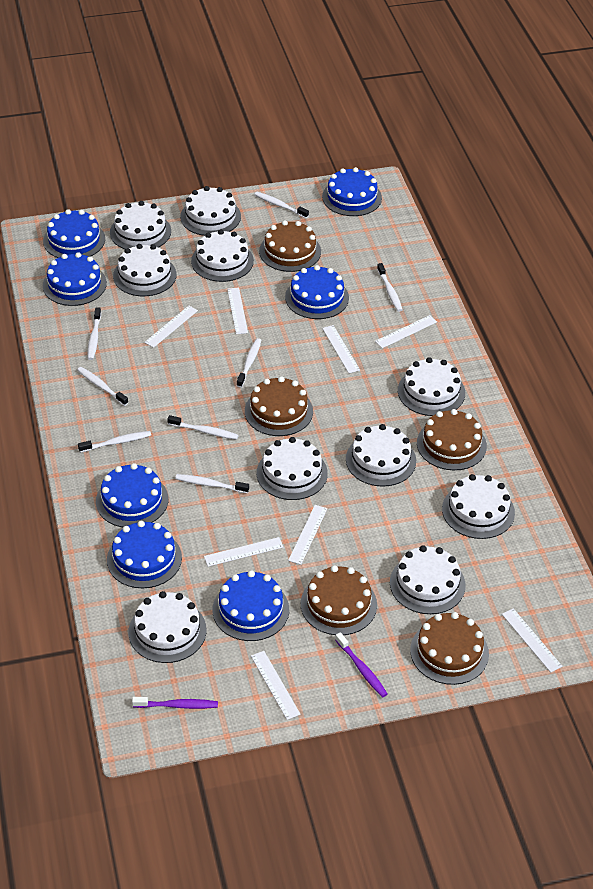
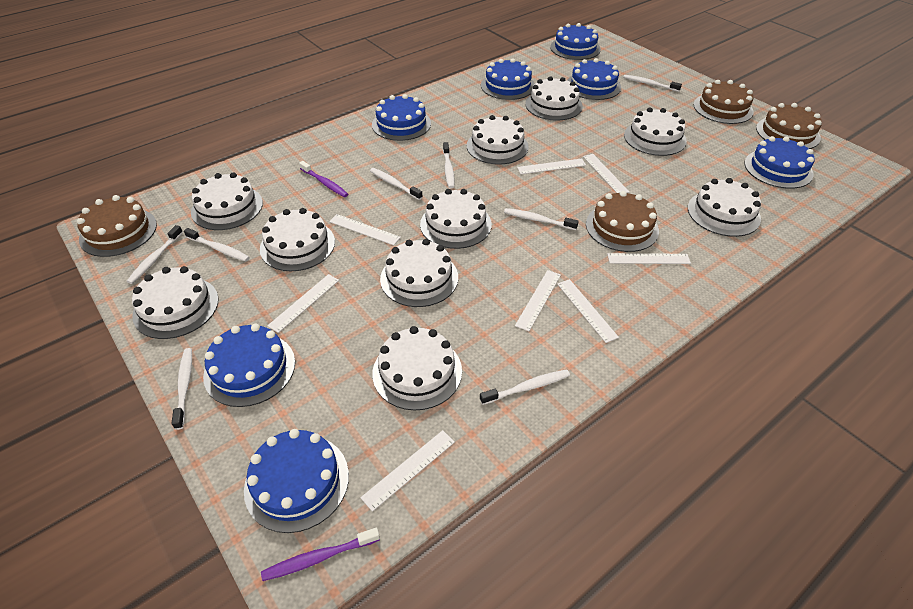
brown cake: [245,376,313,436] [259,220,321,272] [301,565,377,635] [410,612,489,685] [417,409,487,470] = 5 -> [77,195,157,257] [586,191,659,252] [694,80,754,124] [756,103,822,149] = 4

